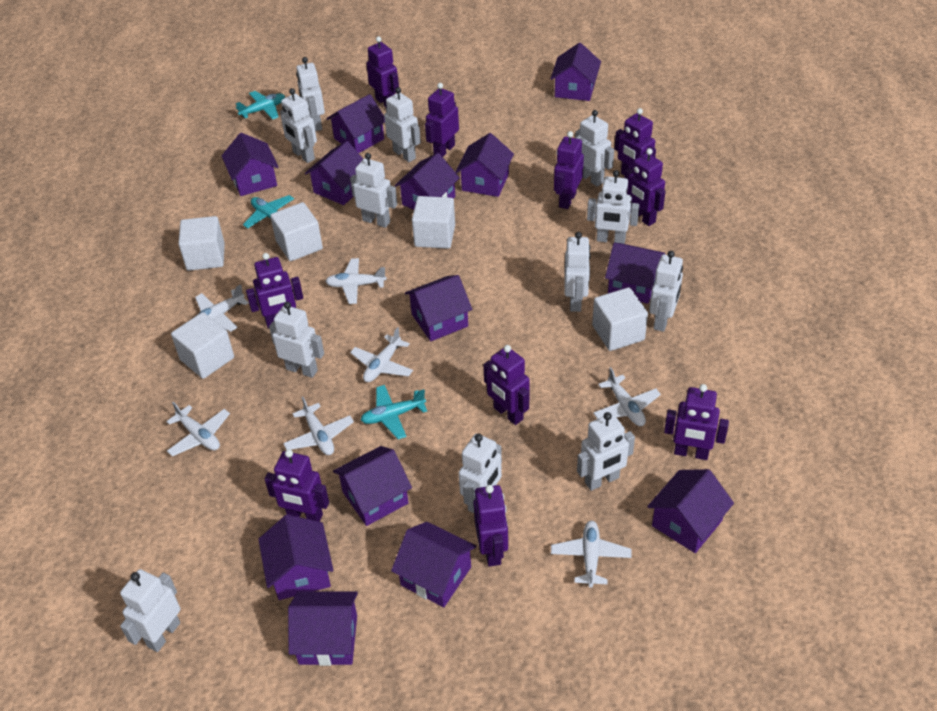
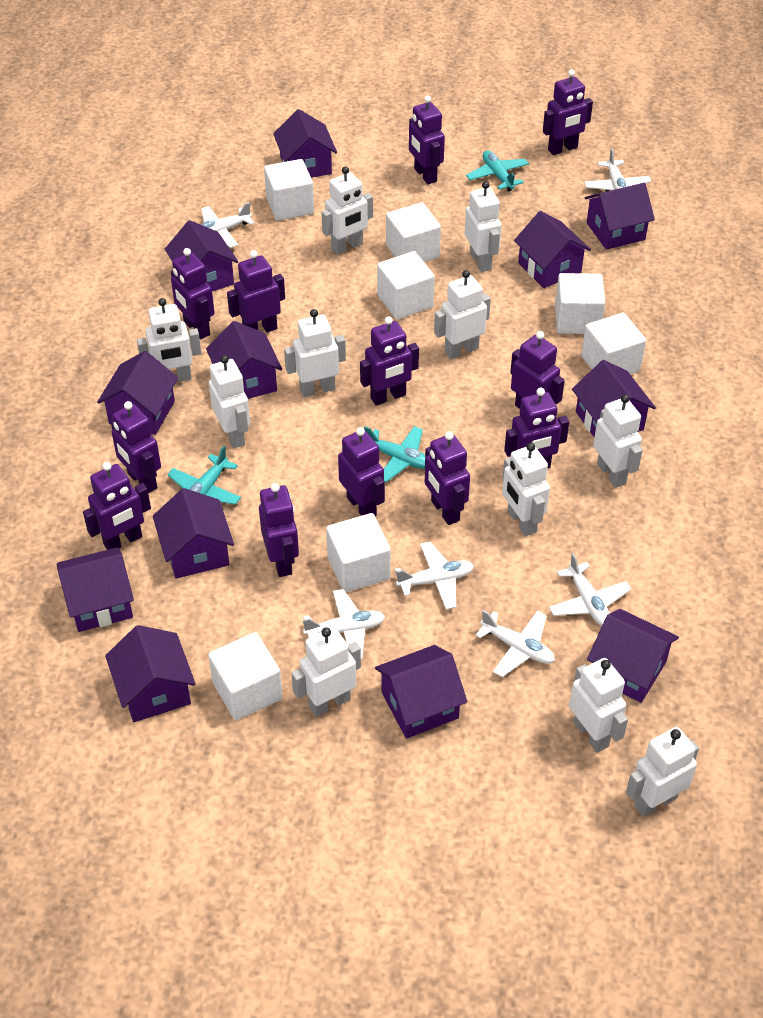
purple house: [222,133,278,196] [258,515,333,600] [288,591,358,666] [305,141,363,205] [326,94,385,153] [333,446,412,526] [391,522,476,607] [395,153,460,210] [405,275,472,341] [456,133,514,197] [550,42,601,101] [605,243,665,304] [647,469,734,553] = 13 -> [57,547,134,632] [97,351,178,435] [105,625,195,722] [153,488,234,579] [165,220,238,291] [206,321,282,399] [273,109,337,178] [375,645,467,739] [514,211,591,288] [572,360,656,437] [584,183,655,250] [587,609,679,703] = 12
purple robot: [246,253,303,328] [265,449,329,522] [366,36,399,108] [425,83,459,157] [474,485,508,567] [483,345,530,425] [554,131,584,209] [615,108,656,176] [624,148,665,226] [664,384,729,460] = 10 -> [83,462,151,550] [111,401,161,493] [171,248,215,339] [227,250,285,332] [259,483,299,577] [338,427,385,516] [360,316,419,406] [409,96,445,184] [425,431,470,525] [504,388,569,468] [510,331,565,409] [543,70,593,155] = 12
white cube: [171,312,234,379] [178,216,225,271] [270,202,323,261] [412,196,455,249] [592,287,648,351] = 5 -> [208,632,283,720] [264,159,314,221] [326,513,391,592] [377,251,435,319] [386,202,441,262] [555,273,605,334] [581,313,646,375] = 7
white plane: [166,402,230,456] [195,284,249,332] [283,397,354,455] [325,258,387,304] [350,327,413,382] [551,521,632,588] [593,367,661,426] = 7 -> [201,202,254,248] [302,589,385,659] [395,542,474,610] [475,610,555,677] [549,553,631,626] [584,148,651,192] = 6
white robot: [120,569,181,652] [269,302,324,378] [280,88,317,163] [296,57,325,131] [350,153,397,228] [384,87,421,162] [459,434,502,513] [564,232,591,312] [575,110,614,187] [577,412,635,491] [587,170,639,244] [649,251,683,332] = 12 -> [137,298,201,382] [209,355,250,448] [284,309,346,397] [291,627,361,717] [322,166,373,255] [434,270,491,359] [465,181,501,272] [502,443,550,536] [569,658,628,753] [593,394,642,488] [626,727,699,817] = 11

